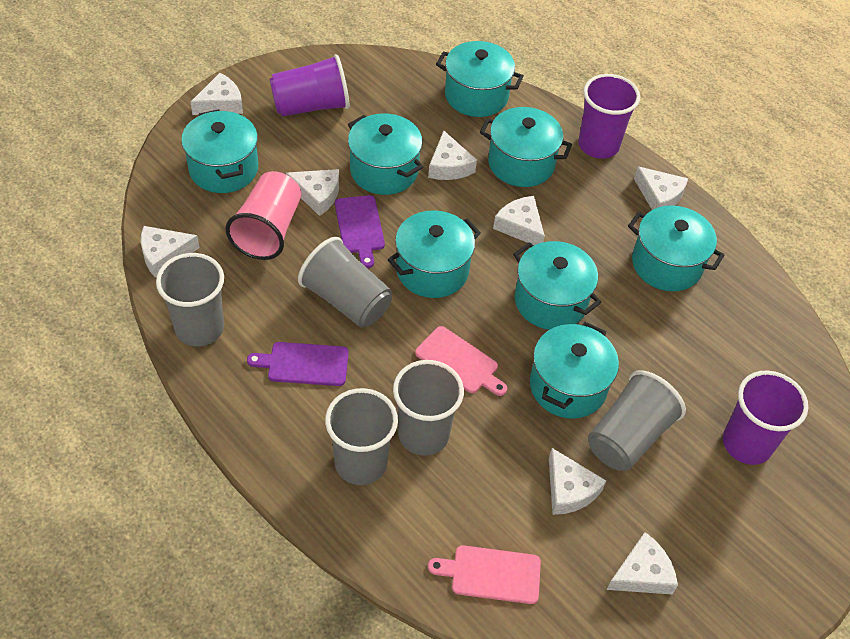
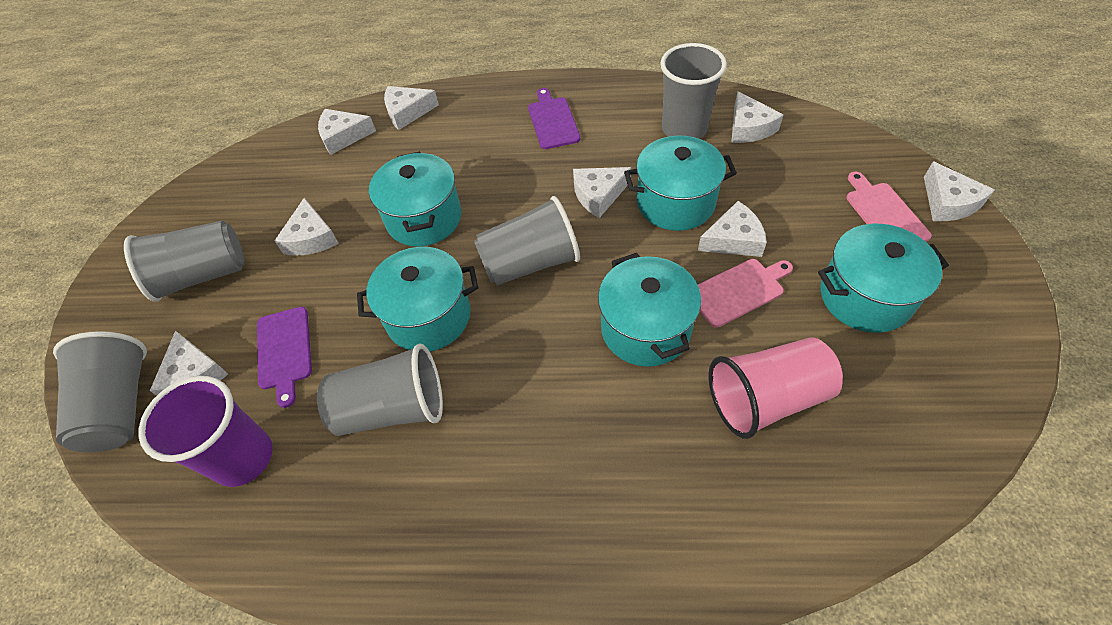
purple cup: [270,54,349,117] [578,74,640,159] [723,370,808,465] = 3 -> [138,376,273,487] = 1
turquoise pot: [181,109,258,193] [348,113,423,195] [388,210,481,298] [436,41,524,117] [480,107,572,187] [513,241,602,330] [530,322,619,419] [628,206,725,291] = 8 -> [357,247,478,351] [369,151,462,247] [598,253,701,367] [624,136,737,231] [818,224,949,333] = 5

